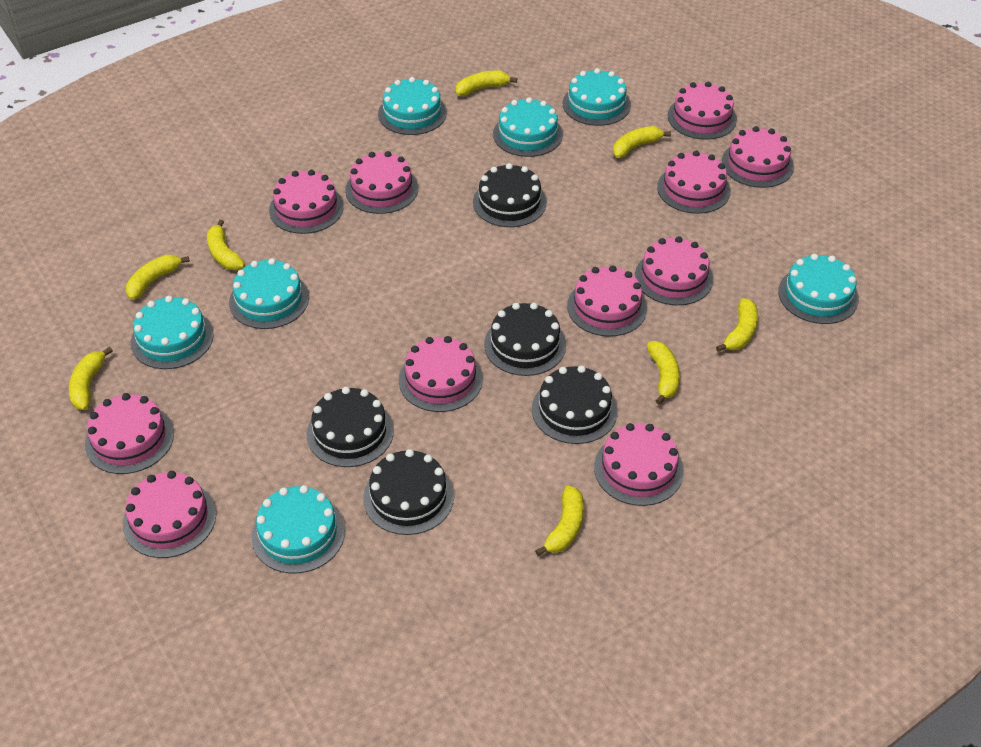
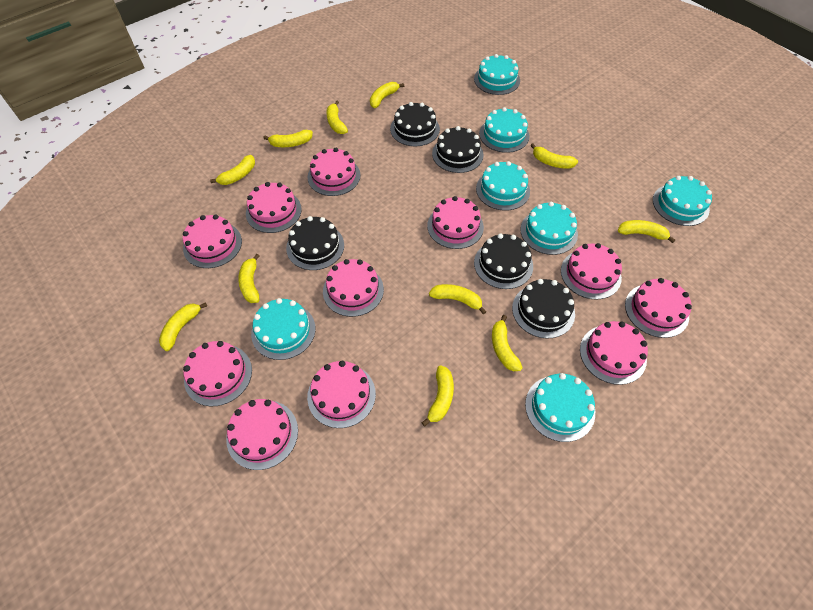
yellow banana: [69,347,113,410] [126,255,190,300] [207,220,245,270] [456,70,517,96] [535,485,584,556] [613,126,671,158] [647,341,680,405] [716,298,758,352] = 8 -> [159,302,207,351] [210,155,255,185] [238,254,259,303] [263,130,313,147] [326,100,348,134] [370,82,404,108] [421,365,454,426] [429,284,486,314] [492,315,523,371] [530,143,578,169] [618,220,675,243] = 11

